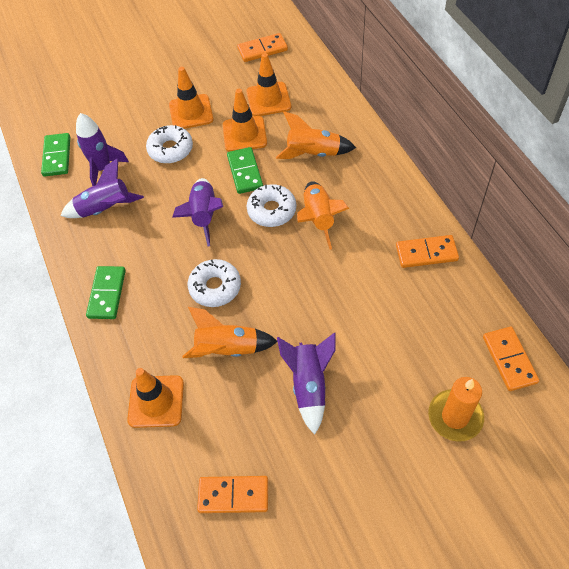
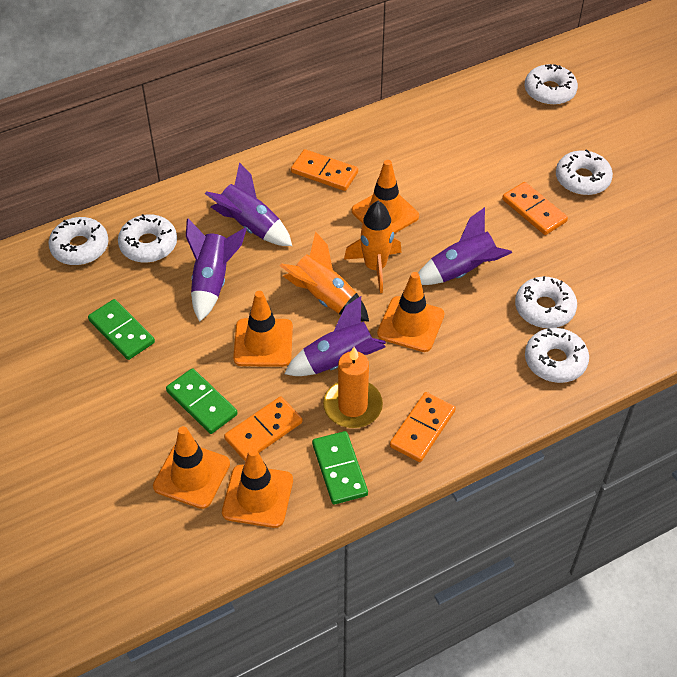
orange rocket: [182,307,278,358] [276,111,356,159] [297,181,349,250] = 3 -> [280,231,369,321] [344,201,402,293] = 2
orange traffic cone: [127,368,184,428] [169,67,214,129] [223,89,267,152] [246,53,291,116] = 4 -> [153,426,230,509] [222,448,293,528] [233,291,293,367] [352,160,419,234] [377,272,444,352] = 5
white donut: [146,125,193,164] [188,259,241,307] [247,184,296,227] = 3 -> [49,217,109,265] [118,214,177,263] [515,276,577,328] [525,64,578,105] [525,328,589,383] [556,149,613,195] = 6

